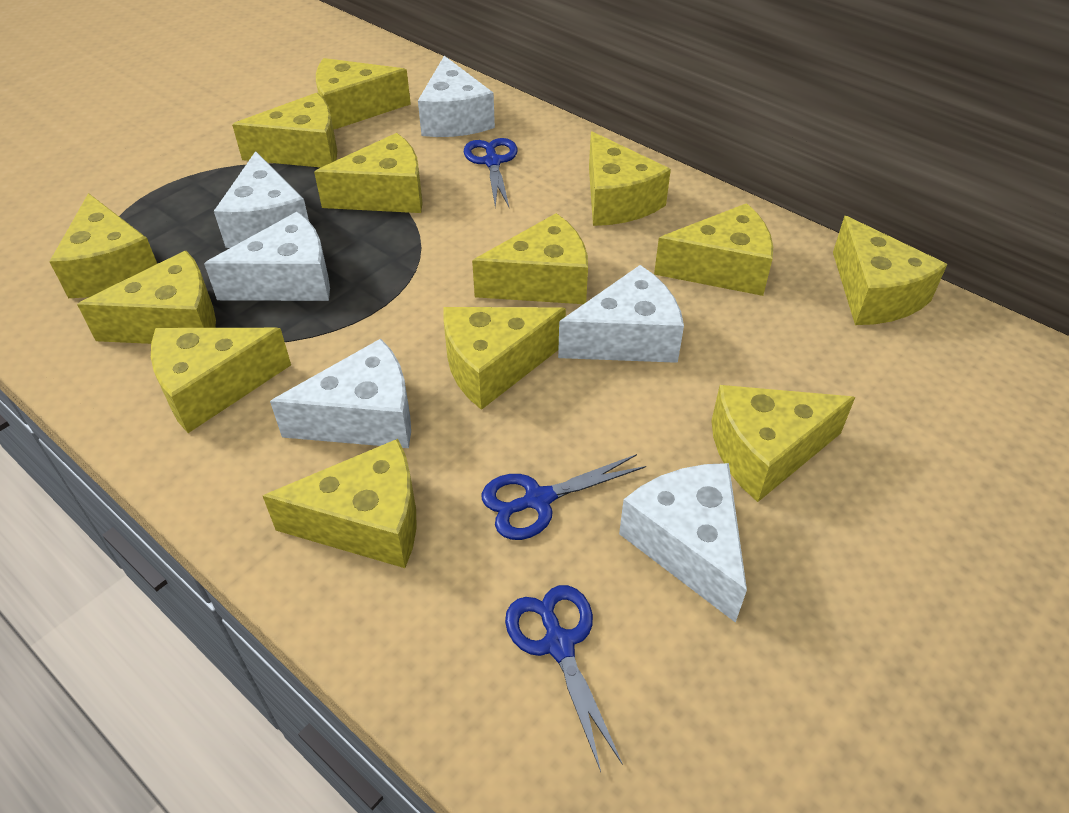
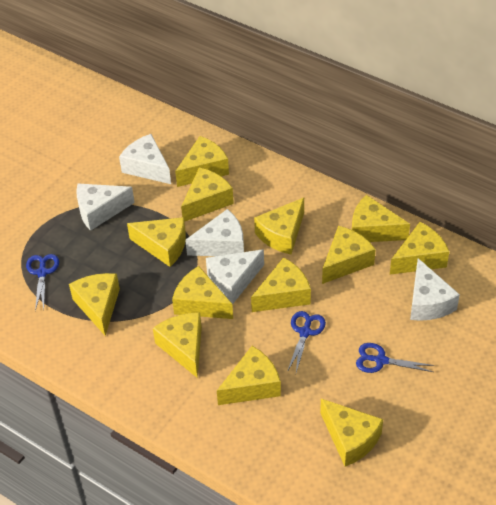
white cheese: [204,212,330,301] [214,151,309,248] [270,339,411,448] [418,56,495,137] [558,265,684,363] [619,463,747,623] = 6 -> [76,183,135,231] [119,134,171,184] [185,209,244,256] [206,249,264,304] [410,258,460,321] = 5

